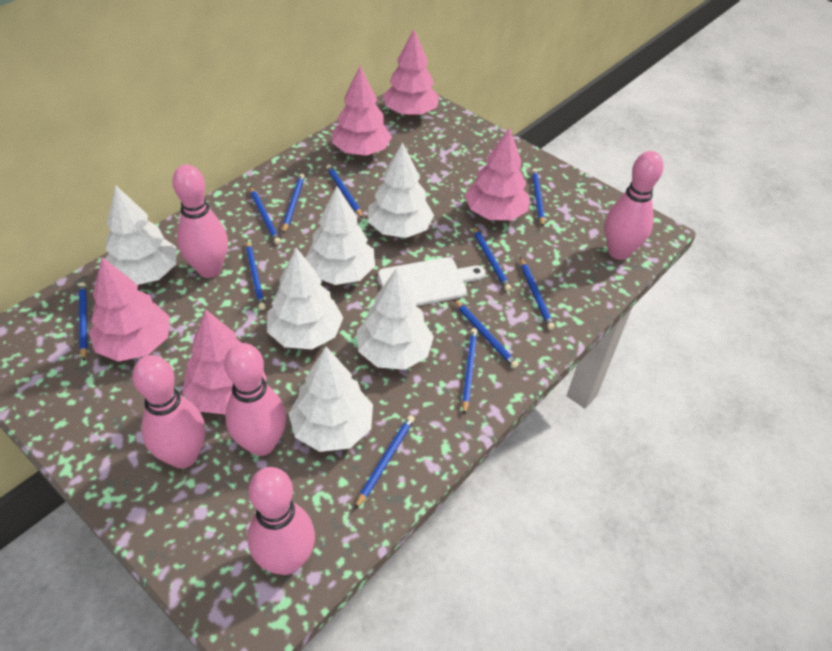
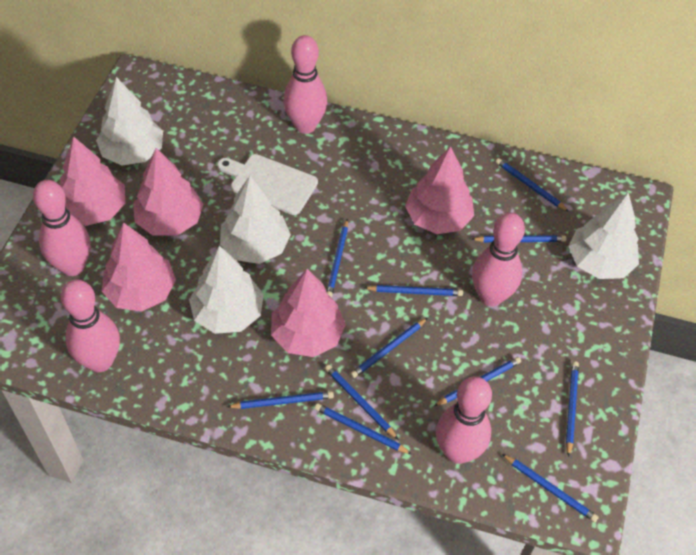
white tree: [105,185,176,285] [267,248,343,349] [288,347,373,452] [305,186,375,285] [357,268,434,370] [368,142,434,238] = 6 -> [96,77,163,165] [189,246,264,334] [220,176,291,264] [568,192,639,279] = 4

